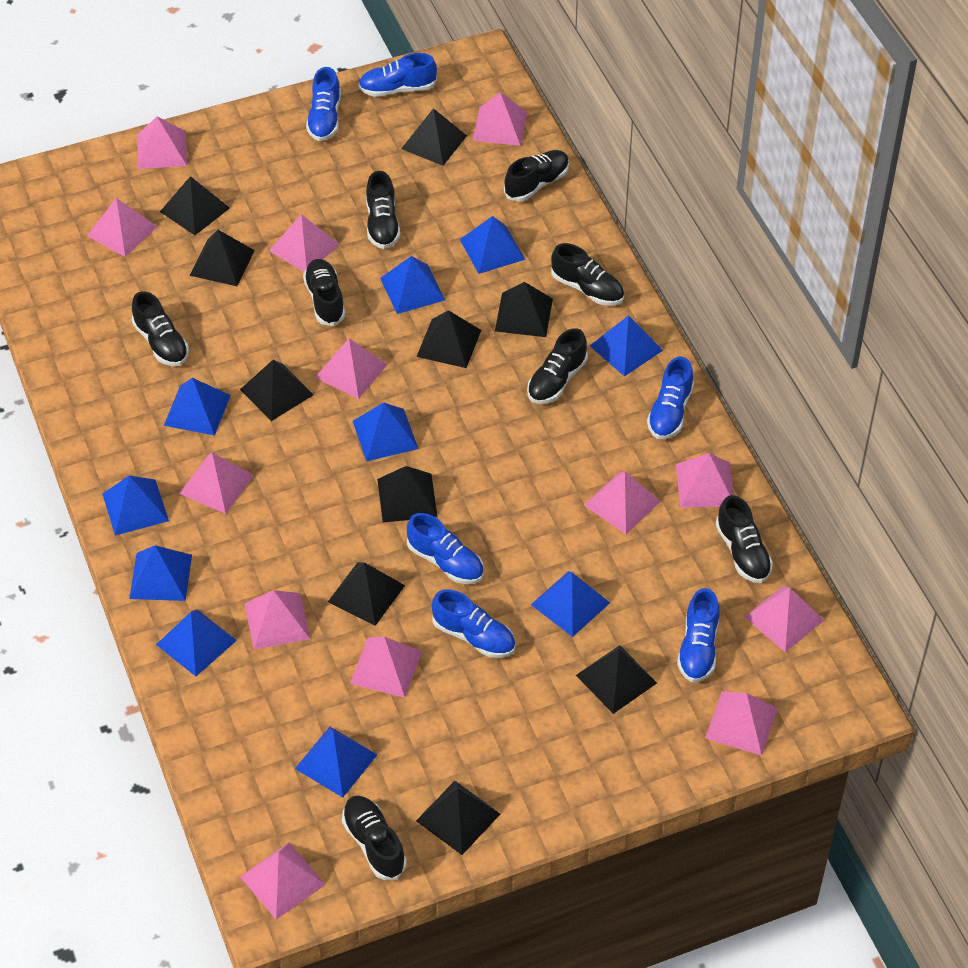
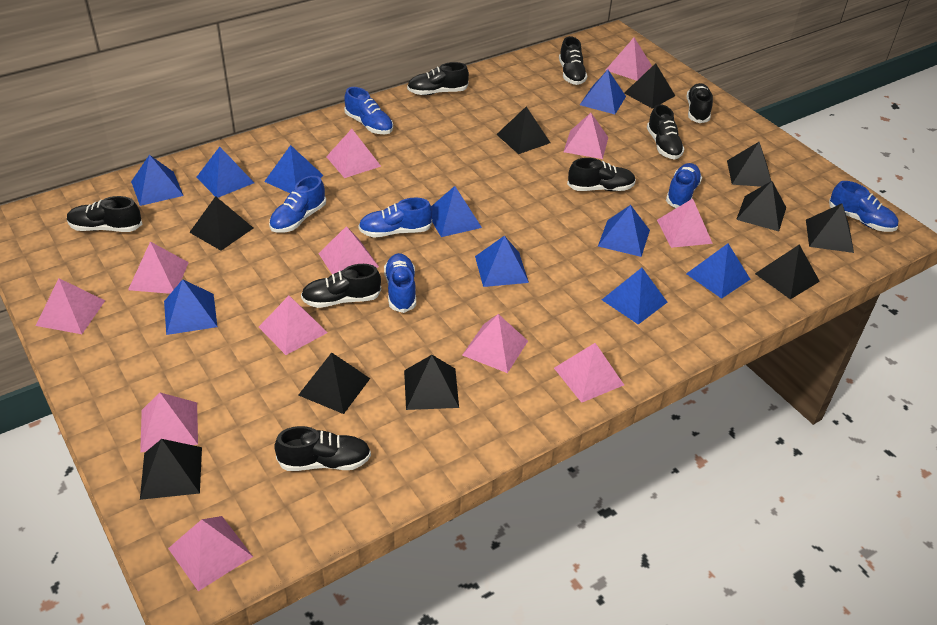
pink pyramid: [87,198,157,257] [137,116,187,169] [179,453,254,514] [240,843,326,920] [245,590,310,650] [269,214,340,272] [315,338,388,399] [350,637,422,698] [473,92,527,146] [584,471,661,534] [676,453,734,508] [705,691,778,756] [745,586,824,652] = 13 -> [36,278,105,334] [128,242,189,294] [140,393,198,453] [168,516,253,591] [259,296,328,355] [318,226,379,274] [326,129,381,178] [462,314,528,373] [554,343,624,403] [564,113,608,159] [606,38,652,81] [657,199,713,248] = 12

